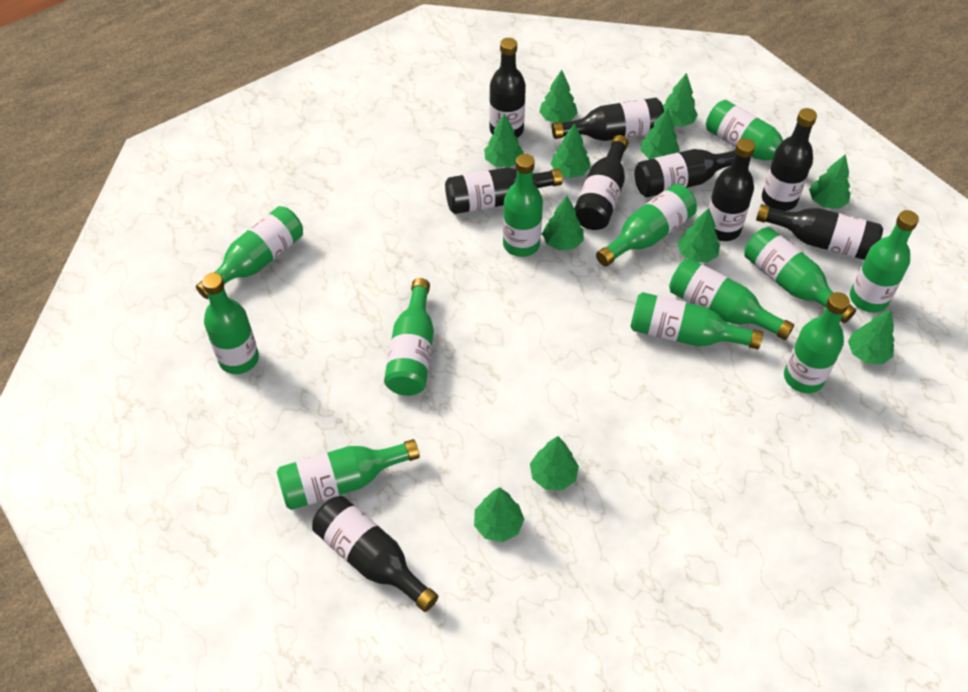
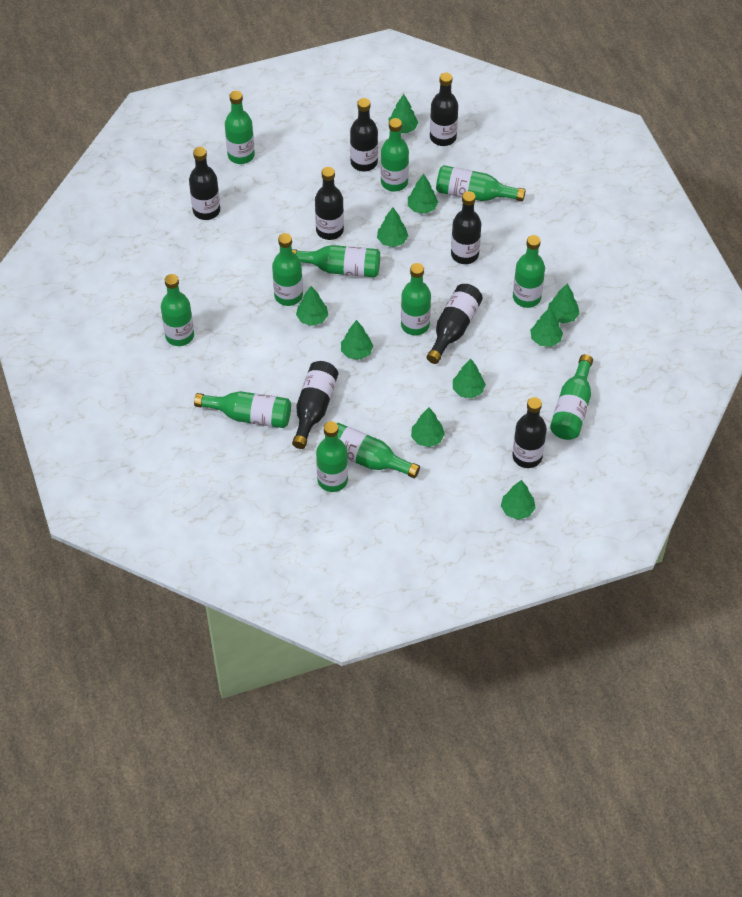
black bottle: [312,496,438,612] [445,167,563,214] [489,38,526,138] [552,98,664,141] [574,135,629,230] [635,149,736,197] [708,138,755,241] [756,204,883,260] [762,108,817,211] = 9 -> [189,147,220,220] [292,361,338,449] [315,167,344,240] [350,98,378,172] [427,284,483,364] [430,73,458,146] [451,191,481,264] [512,397,547,468] = 8
green tree: [474,487,524,542] [484,113,524,168] [530,436,579,490] [539,70,578,123] [542,196,584,251] [551,123,591,178] [641,108,680,159] [663,73,698,127] [677,208,720,263] [809,154,850,209] [848,310,895,364] = 11 -> [296,286,328,326] [341,320,373,360] [377,208,408,247] [389,94,418,134] [408,174,438,214] [411,408,445,447] [453,359,486,398] [501,480,536,520] [530,307,563,347] [548,284,580,323] = 10

